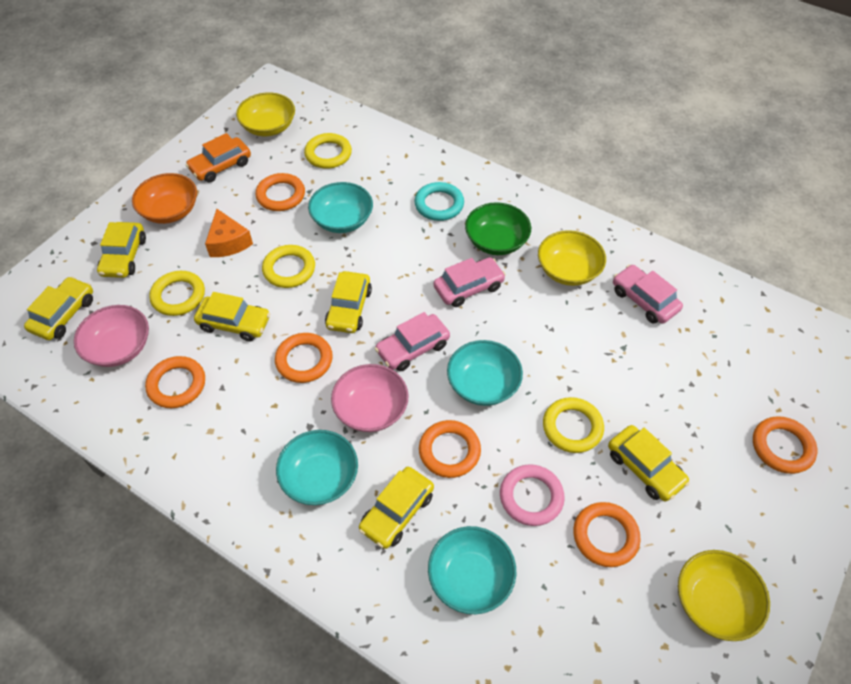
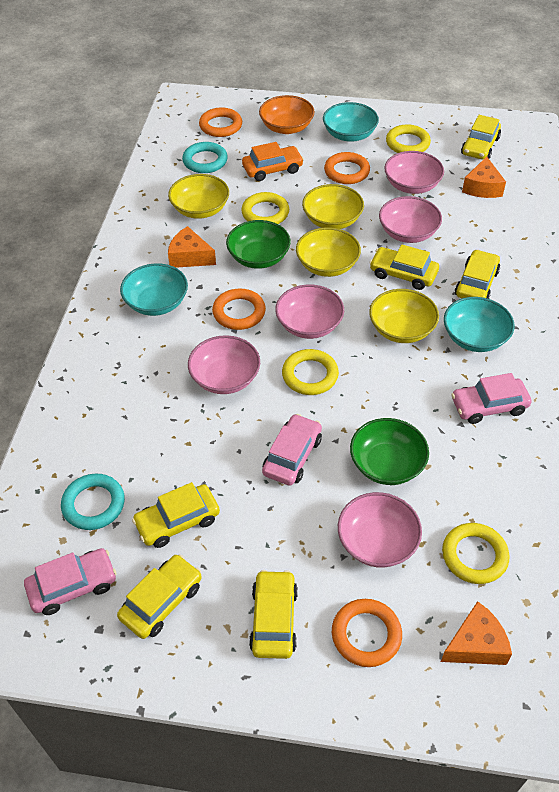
green bowl: [465,202,531,255] = 1 -> [226,220,291,269] [350,418,429,485] = 2
orange cheese: [205,209,253,257] = 1 -> [168,226,216,268] [441,601,512,665] [462,156,506,198] = 3
orange ring: [145,356,205,408] [255,173,305,211] [275,333,333,383] [419,420,481,478] [573,502,641,567] [753,416,817,474] = 6 -> [199,107,242,137] [212,288,266,330] [324,152,370,184] [332,599,402,667] = 4
pink bowl: [74,305,149,367] [331,364,409,432] = 2 -> [188,335,260,394] [275,285,344,339] [338,492,422,568] [379,196,442,243] [384,151,444,194] = 5
pink ring: [500,464,565,526] = 1 -> none = 0
turquoise bowl: [276,430,358,505] [308,182,373,233] [428,526,516,614] [447,340,523,406] = 4 -> [120,263,188,316] [323,102,379,142] [444,297,514,352] = 3
turquoise ring: [415,182,464,221] = 1 -> [61,473,125,530] [182,142,228,173] = 2
yellow bowl: [236,92,295,136] [538,230,606,286] [678,550,770,641] = 3 -> [168,174,229,219] [296,227,361,277] [302,184,364,229] [369,289,439,343] = 4

